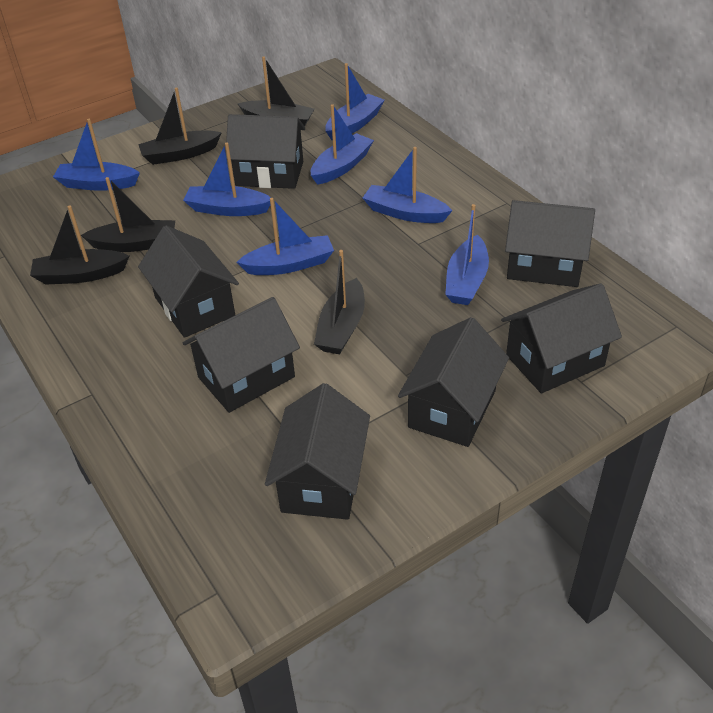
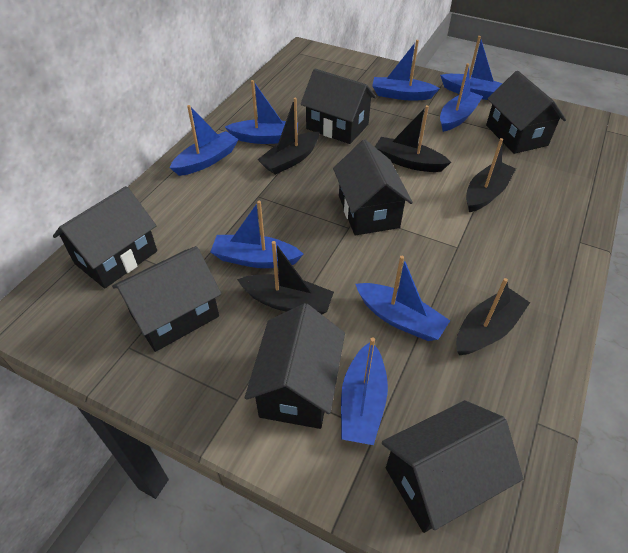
blue boat: [53,119,140,191] [183,142,271,216] [237,198,334,275] [311,104,374,185] [325,63,384,140] [363,147,452,223] [445,204,489,305] = 7 -> [170,105,239,176] [210,201,303,268] [225,80,298,144] [341,338,388,445] [356,256,450,341] [372,40,440,100] [440,36,503,100] [440,63,483,132] = 8

